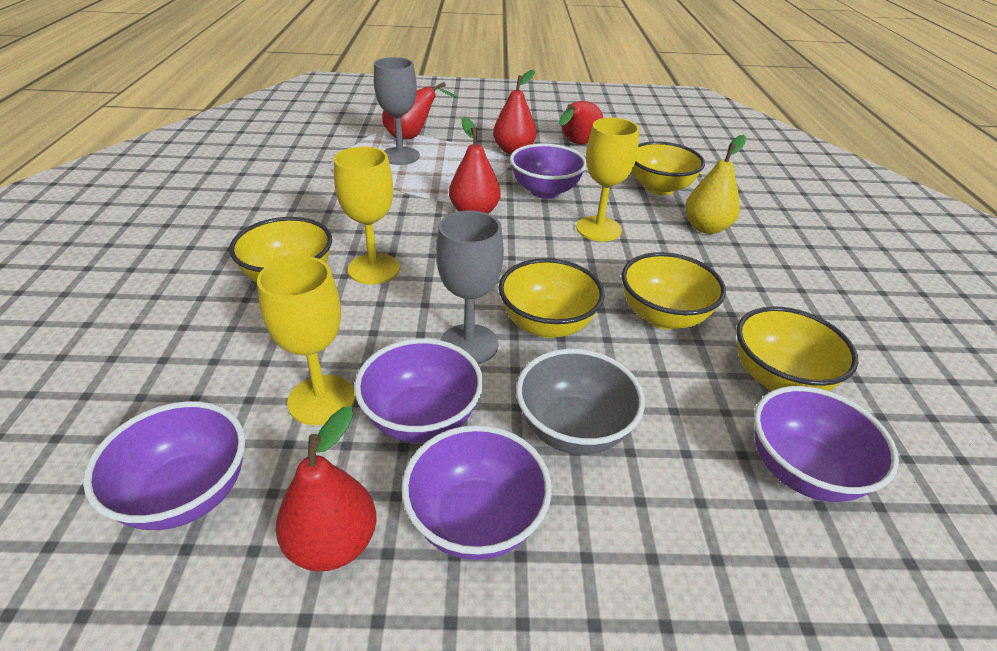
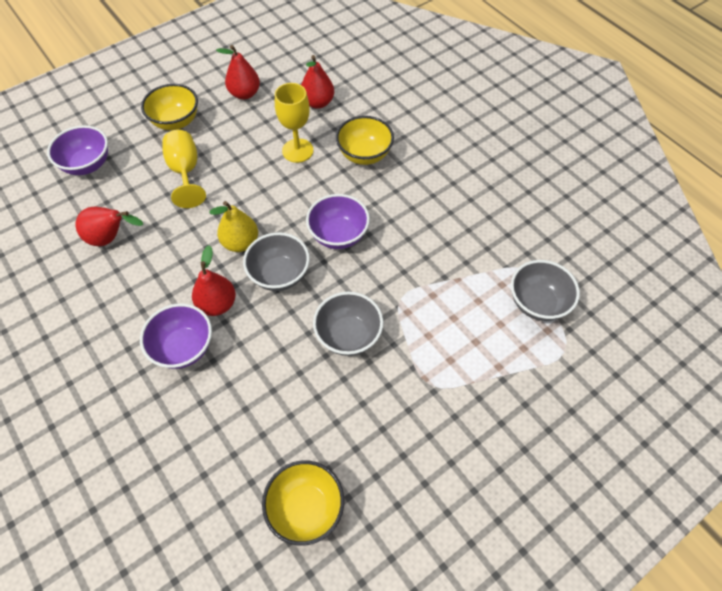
grey bowl: [516,349,645,455] = 1 -> [243,232,310,291] [313,292,383,356] [511,260,580,321] = 3
grey goblet: [374,57,420,165] [436,211,504,364] = 2 -> none = 0
purple bowl: [83,401,245,530] [354,339,483,443] [401,425,552,560] [510,143,587,199] [754,386,899,502] = 5 -> [47,125,108,175] [140,303,212,369] [306,194,370,249] = 3
red pear: [275,406,376,572] [382,82,458,140] [449,117,501,214] [493,70,536,154] [559,101,603,144] = 5 -> [75,207,143,246] [192,245,236,316] [216,45,260,99] [301,55,334,109] = 4
yellow bowl: [229,217,332,283] [499,258,605,338] [621,252,726,330] [632,141,705,195] [736,306,858,391] = 5 -> [141,84,198,130] [262,460,344,546] [336,116,394,165] = 3
yellow goblet: [257,256,355,425] [334,147,400,284] [576,117,639,241] = 3 -> [163,130,206,208] [275,83,313,163] = 2

